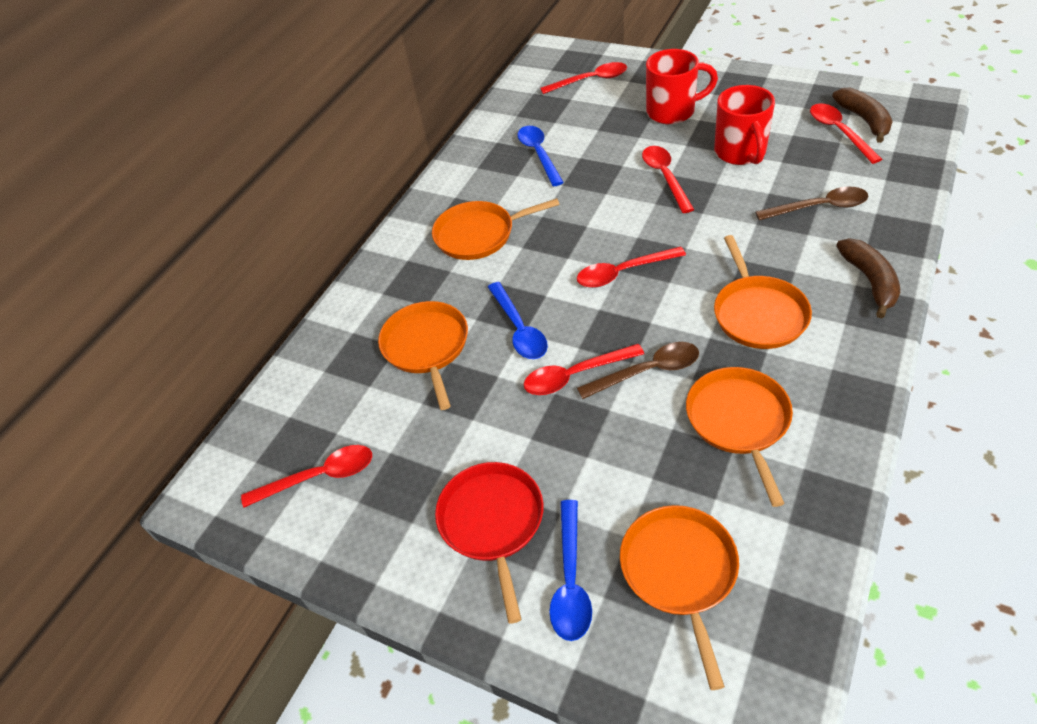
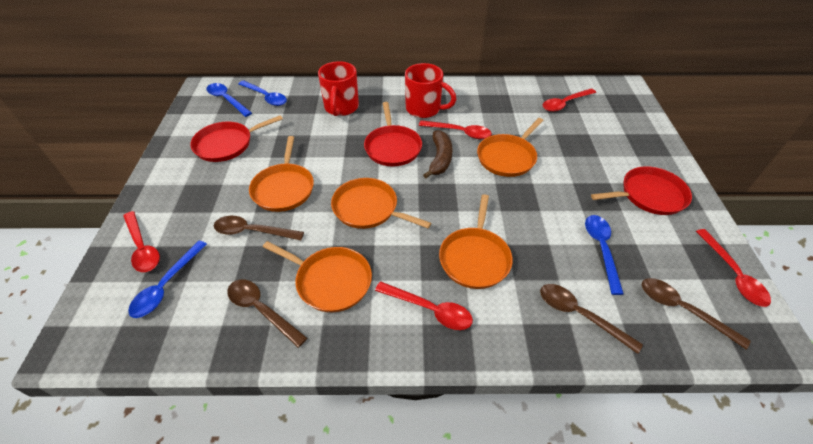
blue spoon: [488,282,548,359] [518,126,564,186] [549,500,592,641] = 3 -> [128,241,207,318] [206,83,252,117] [238,80,287,106] [585,215,624,295] = 4
brown banana: [832,88,893,143] [836,238,900,318] = 2 -> [423,130,452,178] = 1
brown spoon: [577,342,699,399] [755,187,868,220] = 2 -> [214,216,304,240] [227,279,307,348] [540,284,643,354] [641,278,751,350] = 4
red pan: [435,462,544,624] = 1 -> [190,115,283,162] [364,102,422,166] [591,166,692,215] = 3
red spoon: [241,445,372,508] [524,344,644,395] [540,62,627,94] [577,246,686,288] [642,146,695,213] [810,103,882,164] = 6 -> [123,211,160,272] [375,281,473,330] [419,120,492,139] [543,88,596,112] [696,229,771,307] = 5

